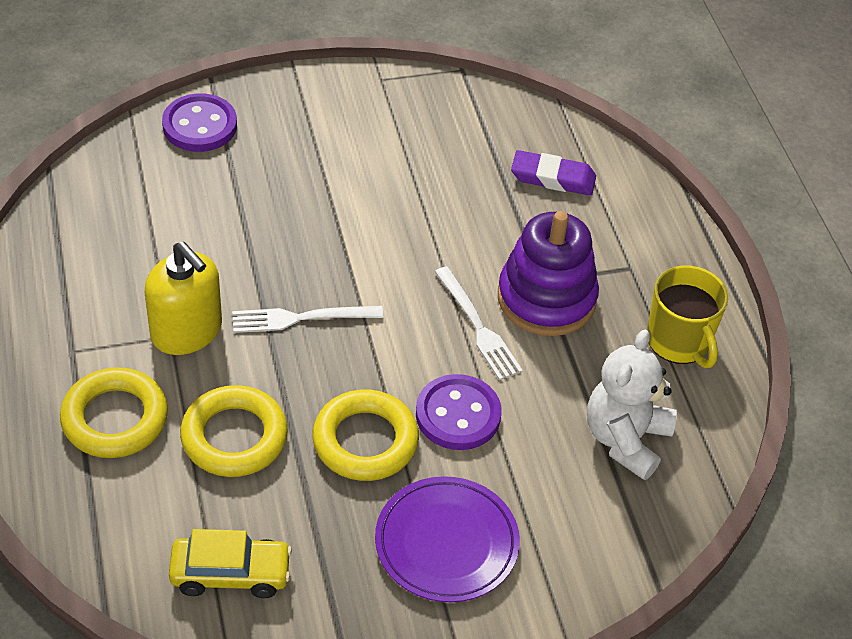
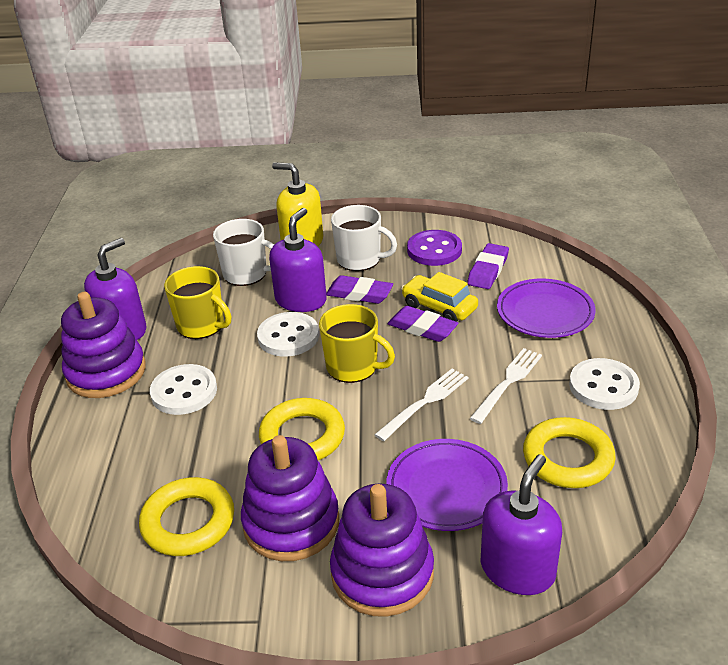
purple button: [162,93,237,152] [416,374,501,450] = 2 -> [407,230,462,266] = 1
purple eraser: [511,150,596,196] = 1 -> [326,275,393,304] [388,306,458,342] [467,243,509,289] = 3
purple plate: [375,476,520,602] = 1 -> [386,439,508,531] [497,278,596,338] = 2
purple soap dispenser: none = 0 -> [84,238,147,340] [269,208,327,312] [481,454,562,595] = 3
purple stacking toy: [498,211,599,336] = 1 -> [61,292,146,398] [241,435,339,561] [330,484,434,617] = 3
white button: none = 0 -> [150,364,217,415] [257,312,319,357] [569,358,640,410] = 3
white mug: none = 0 -> [213,219,274,286] [331,205,397,271] = 2
white teddy bear: [587,330,677,480] = 1 -> none = 0
yellow mug: [647,266,728,368] = 1 -> [164,266,231,339] [319,304,395,383] = 2

